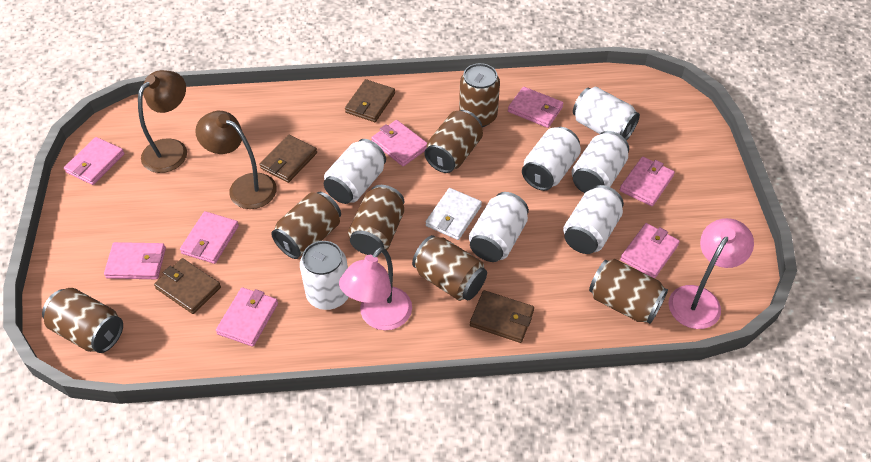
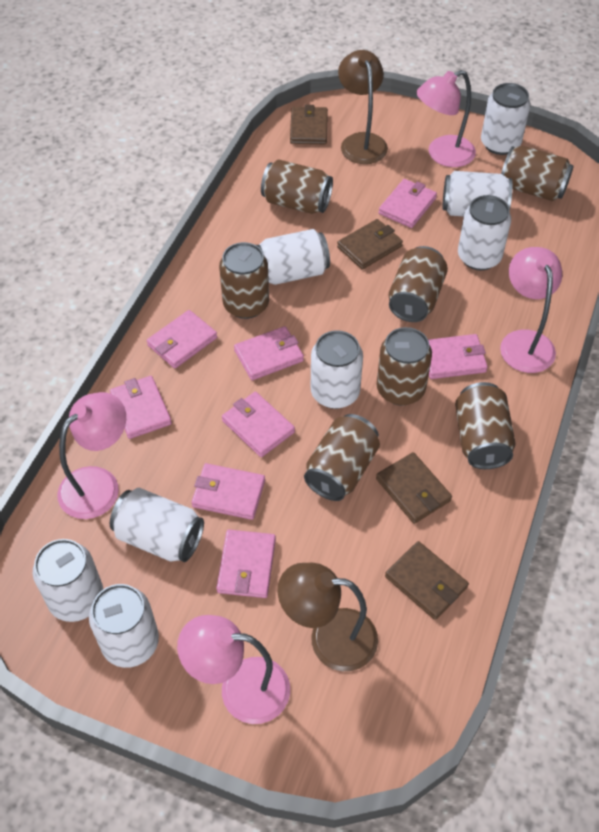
pink lamp: [339,247,412,330] [669,218,754,329] = 2 -> [57,392,126,519] [177,615,290,724] [416,70,476,167] [500,247,562,373] = 4
white can: [300,241,348,310] [324,139,386,204] [469,192,529,262] [522,127,581,191] [563,185,624,254] [572,131,629,193] [573,87,640,140] = 7 -> [33,539,103,622] [89,584,159,668] [110,488,204,562] [256,229,330,285] [311,330,363,409] [443,171,513,217] [458,195,511,270] [481,83,530,155] = 8
white wallet: [426,188,482,240] = 1 -> none = 0

